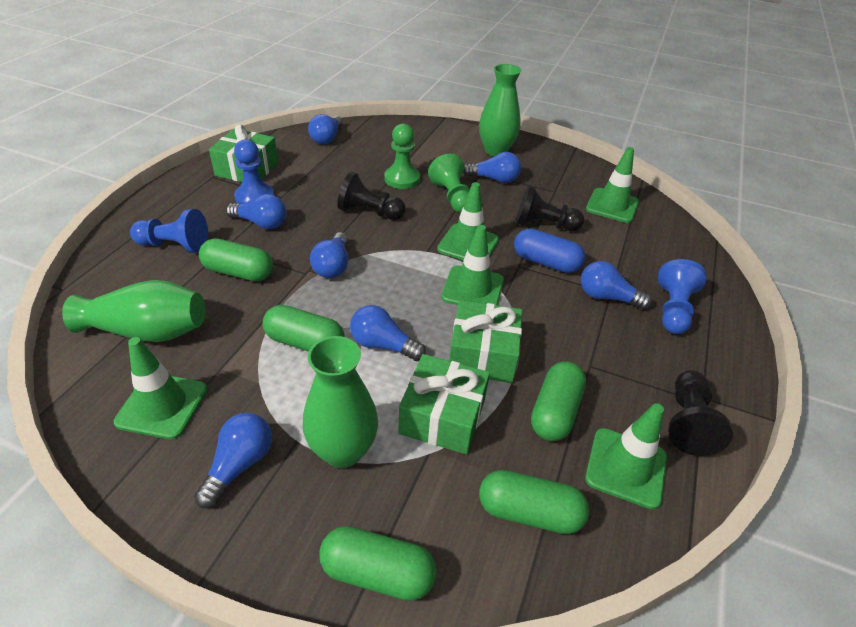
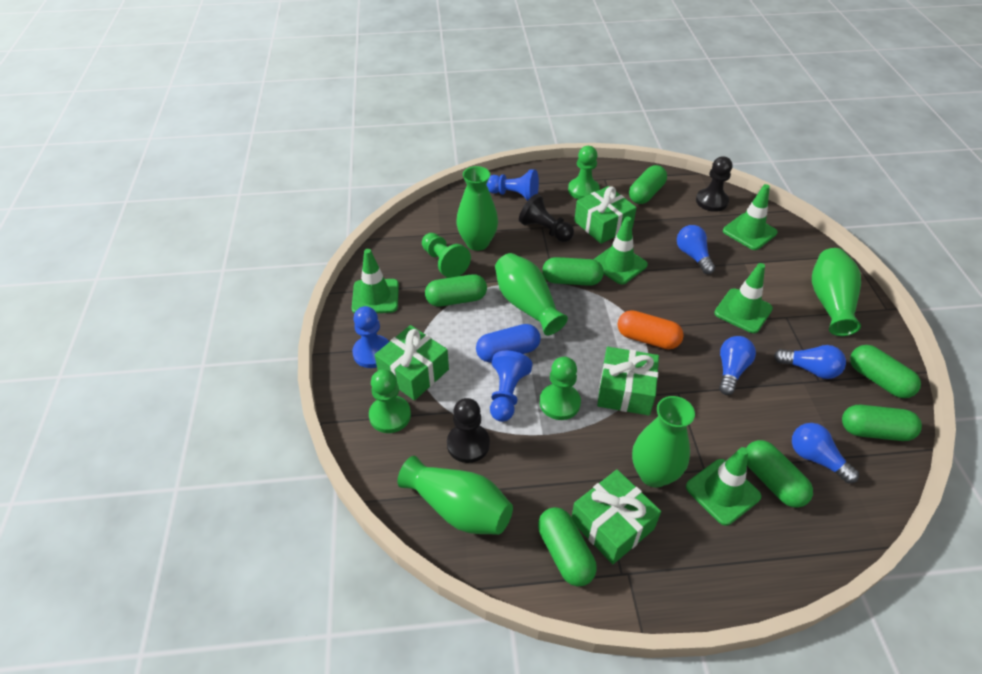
blue light bulb: [194,413,272,508] [226,194,287,229] [308,114,343,144] [310,232,349,278] [350,305,426,361] [463,152,521,183] [581,261,652,310] = 7 -> [677,225,715,274] [719,336,756,395] [774,345,846,379] [792,423,859,483] = 4
green capsule: [199,238,273,281] [262,305,345,352] [319,526,437,601] [479,470,589,534] [531,361,586,441] = 5 -> [425,274,487,307] [538,507,597,586] [542,257,604,286] [629,165,667,204] [746,440,813,508] [842,405,922,441] [850,345,921,398] = 7
green gift: [209,124,278,182] [398,354,490,455] [449,300,522,383] = 3 -> [375,325,449,400] [572,469,661,564] [574,186,637,244] [597,347,659,416] = 4
green pawn: [384,124,420,189] [428,153,469,213] = 2 -> [369,369,411,433] [422,233,471,278] [539,357,581,420] [568,146,600,199] = 4
green vase: [62,280,205,342] [303,336,378,468] [479,64,521,156] = 3 -> [397,456,513,535] [456,166,498,251] [495,253,568,335] [632,396,695,488] [812,248,861,336] = 5
orange capsule: none = 0 -> [617,310,683,349] = 1

